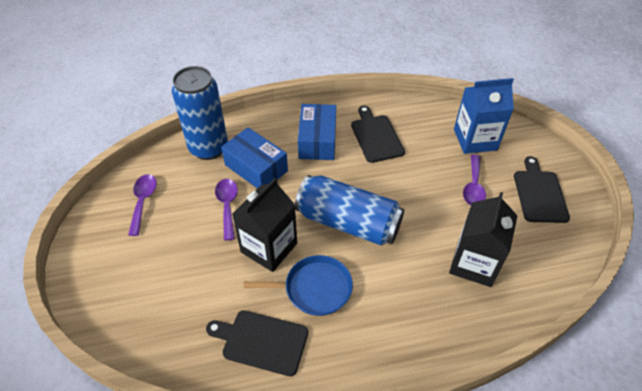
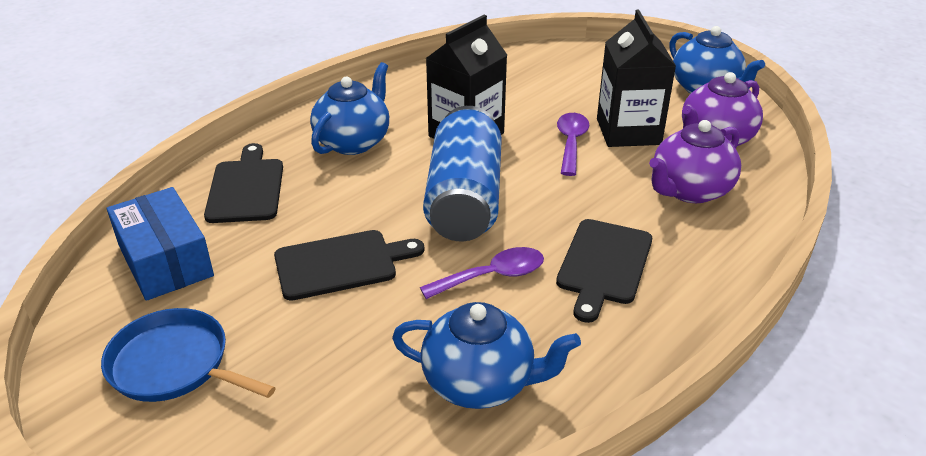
blue box: [221,127,288,188] [298,104,336,160] = 2 -> [106,187,214,301] = 1
blue can: [172,66,228,160] [295,175,404,245] = 2 -> [423,106,502,241] = 1
blue carton: [454,78,514,154] = 1 -> none = 0
blue teapot: none = 0 -> [310,62,389,155] [392,302,581,409] [669,26,765,94] = 3
purple spoon: [128,174,157,236] [215,179,238,241] [463,154,486,205] = 3 -> [420,247,544,299] [557,113,589,176] = 2
purple teapot: none = 0 -> [649,120,741,203] [682,72,763,146] = 2

